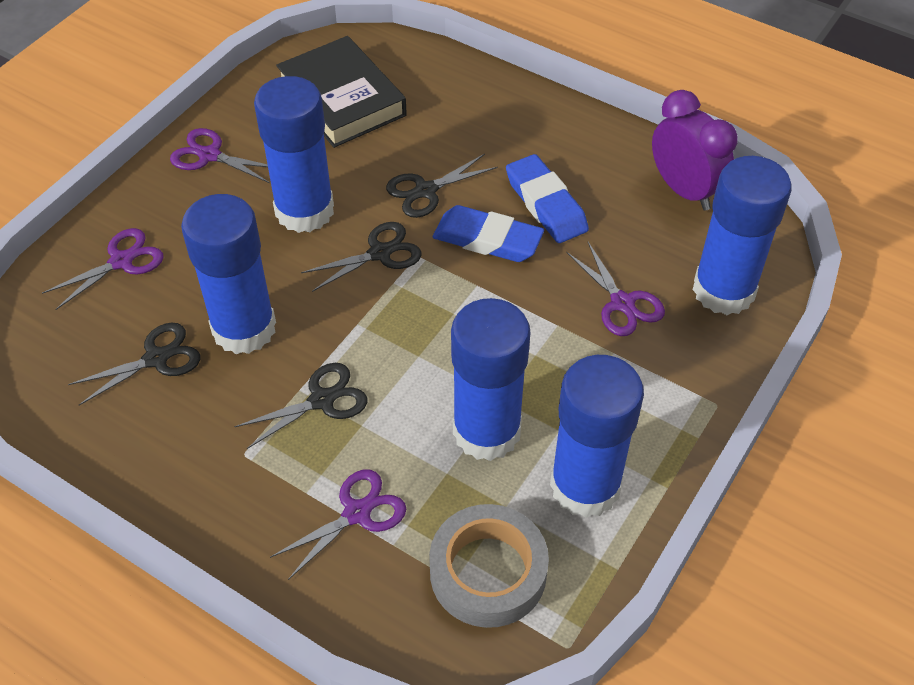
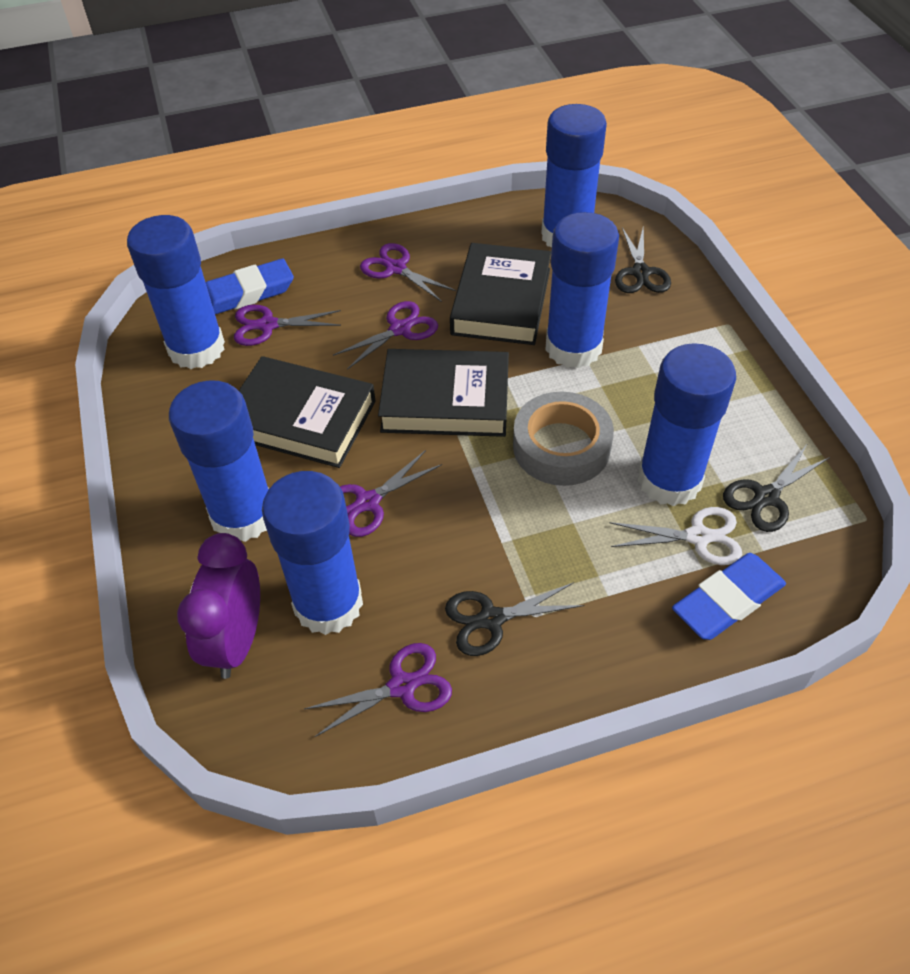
black book: [276,36,407,148] = 1 -> [239,356,376,468] [378,349,509,437] [450,243,551,345] = 3
black scissors: [68,323,201,406] [234,363,368,449] [301,222,422,292] [386,154,498,218] = 4 -> [445,582,585,656] [615,226,671,293] [723,443,830,532] = 3
blue glue stick: [181,194,276,354] [254,76,334,233] [451,298,531,461] [550,355,644,518] [693,156,791,315] = 5 -> [127,215,225,369] [169,380,269,542] [262,471,363,635] [541,104,607,247] [545,212,619,368] [637,343,736,507] = 6
purple scissors: [42,228,164,310] [170,128,270,183] [270,469,406,580] [566,242,665,336] = 4 -> [234,305,341,346] [304,643,452,737] [333,301,438,370] [340,450,442,537] [360,243,456,302] = 5
white scissors: none = 0 -> [609,507,742,565] = 1

